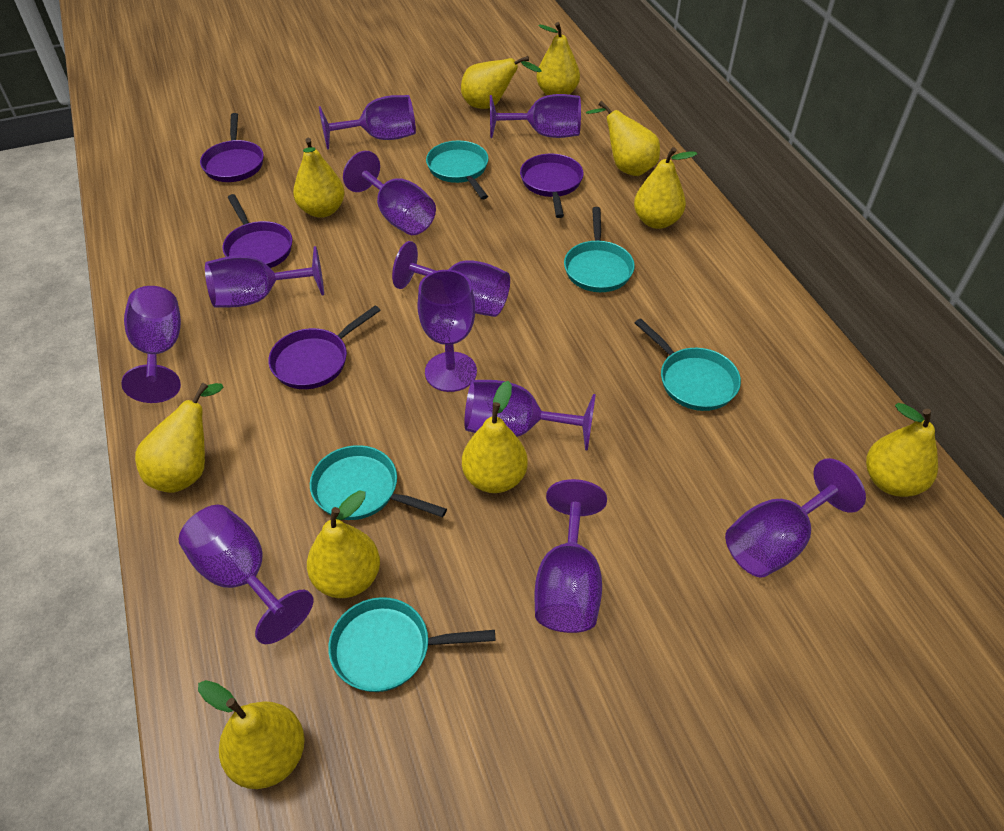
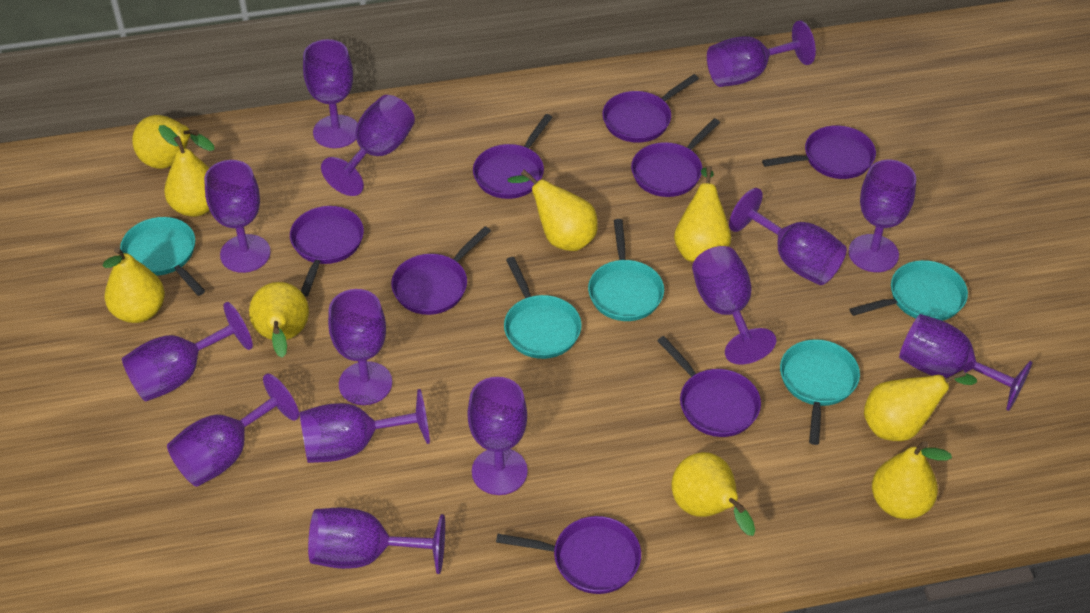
purple goblet: [121,286,181,403] [178,505,314,644] [205,246,324,308] [319,95,416,150] [343,151,436,235] [392,241,510,317] [417,270,477,392] [464,380,596,450] [490,94,581,138] [535,479,607,633] [725,458,866,578] = 11 -> [122,302,253,402] [167,373,299,487] [204,160,271,273] [299,389,430,463] [303,39,358,148] [308,508,445,574] [321,95,415,196] [328,289,392,405] [467,377,528,495] [692,246,776,365] [707,21,816,87] [729,188,847,285] [848,160,916,272] [899,314,1033,411] = 14
purple pan: [200,113,264,182] [222,194,292,268] [268,305,381,389] [520,154,584,218] = 4 -> [290,206,364,296] [391,226,491,315] [473,114,553,199] [496,516,641,594] [602,74,699,143] [631,118,720,197] [657,336,761,437] [762,125,876,179] = 8
yellow pear: [135,382,223,493] [198,680,305,789] [293,138,345,218] [307,491,380,598] [461,56,541,109] [462,381,528,493] [537,22,580,95] [586,101,660,176] [634,147,697,229] [866,403,938,497] = 10 -> [103,247,165,323] [132,115,214,169] [158,125,210,217] [249,282,309,358] [508,170,598,251] [671,452,755,536] [674,166,731,262] [864,370,977,441] [872,441,952,519] = 9

